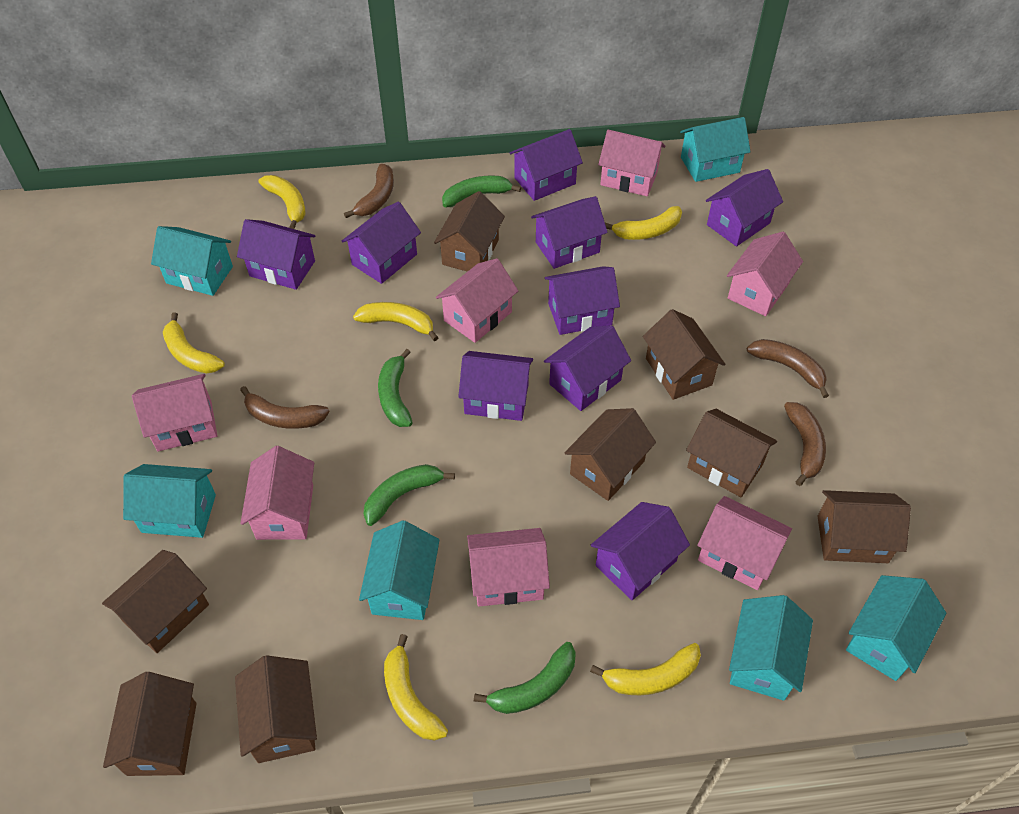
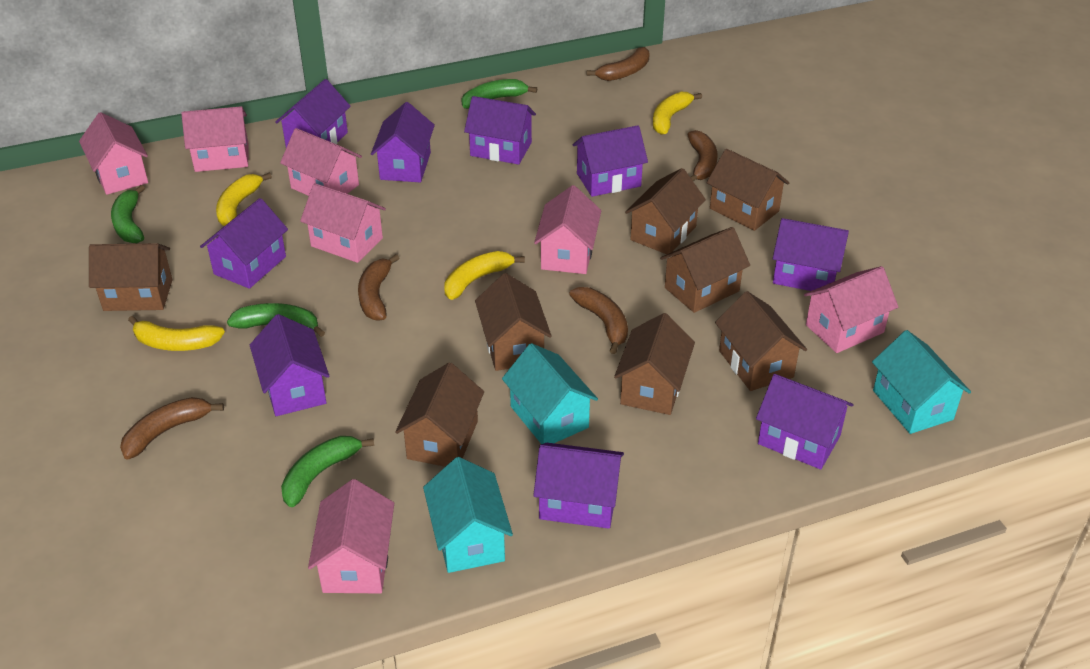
brown banana: [240,386,330,429] [344,164,394,218] [747,339,829,398] [784,402,826,486] = 4 -> [120,397,224,459] [358,254,399,321] [569,287,628,354] [587,47,650,81] [687,130,718,181] = 5
turquoise house: [123,464,216,538] [151,226,233,296] [359,520,439,620] [680,117,751,182] [729,595,813,701] [846,575,946,681] = 6 -> [423,457,513,573] [502,343,598,444] [872,330,971,434] = 3
yellow banana: [163,312,225,373] [258,175,306,229] [353,302,439,341] [384,634,448,741] [590,643,701,695] [605,206,682,240] = 6 -> [128,316,225,351] [216,172,272,226] [444,251,525,300] [653,92,702,135] = 4

